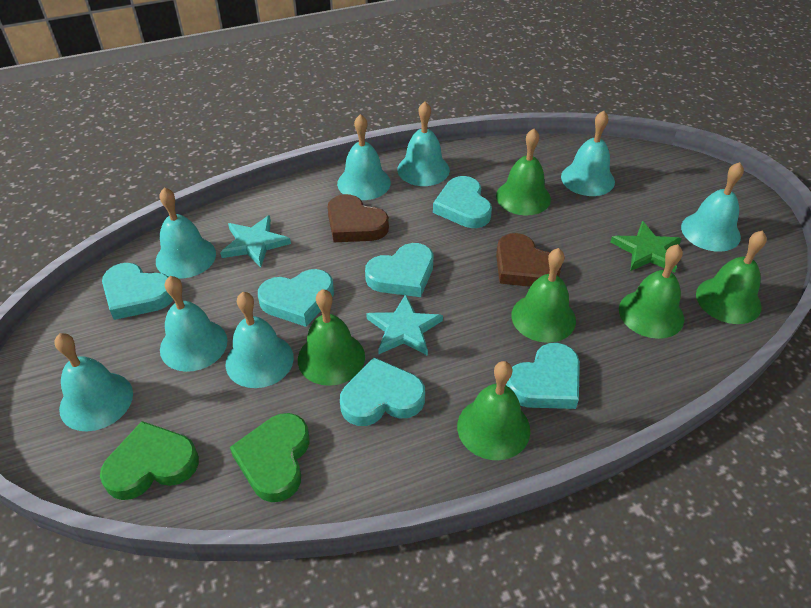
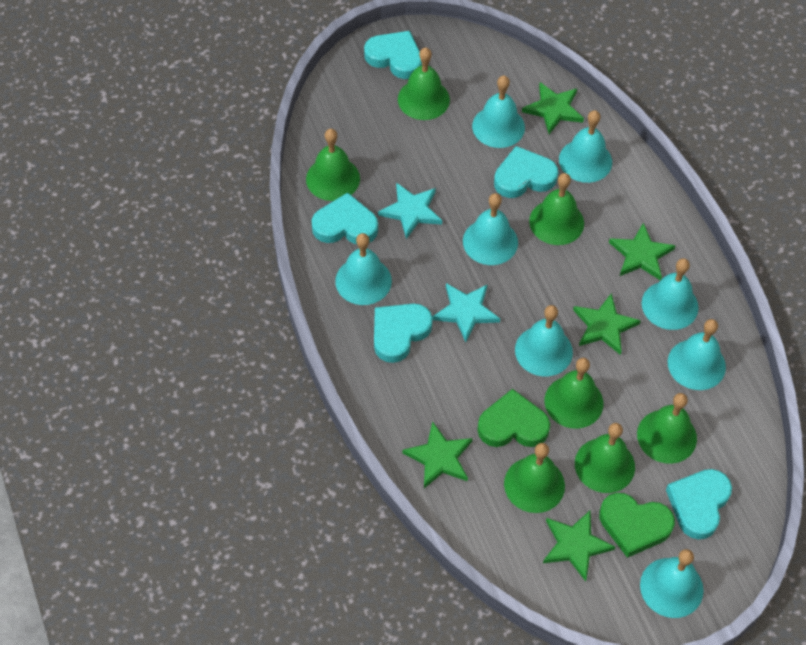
brown heart: [327,194,389,242] [496,233,562,287] = 2 -> none = 0
green bell: [298,289,365,386] [457,361,530,460] [496,129,551,215] [511,248,576,343] [619,244,684,339] [696,231,767,324] = 6 -> [306,129,360,201] [398,48,450,120] [504,443,565,513] [529,173,584,245] [545,358,603,429] [575,423,635,493] [637,393,697,464] = 7
green star: [610,221,682,272] = 1 -> [402,421,473,488] [522,82,584,134] [543,511,615,581] [573,293,641,355] [609,223,675,280] = 5
turquoise heart: [102,263,173,320] [258,269,334,327] [340,357,425,426] [365,243,434,297] [433,176,492,228] [506,343,580,409] = 6 -> [311,192,378,244] [364,31,422,79] [374,303,433,363] [494,146,559,198] [666,469,732,539] = 5

